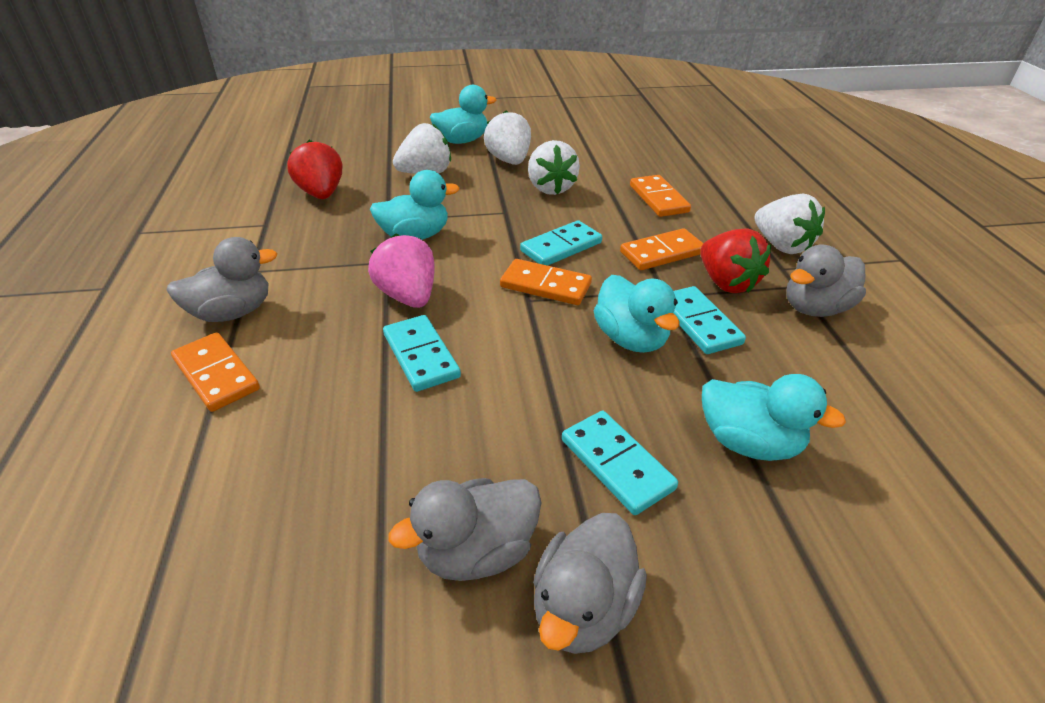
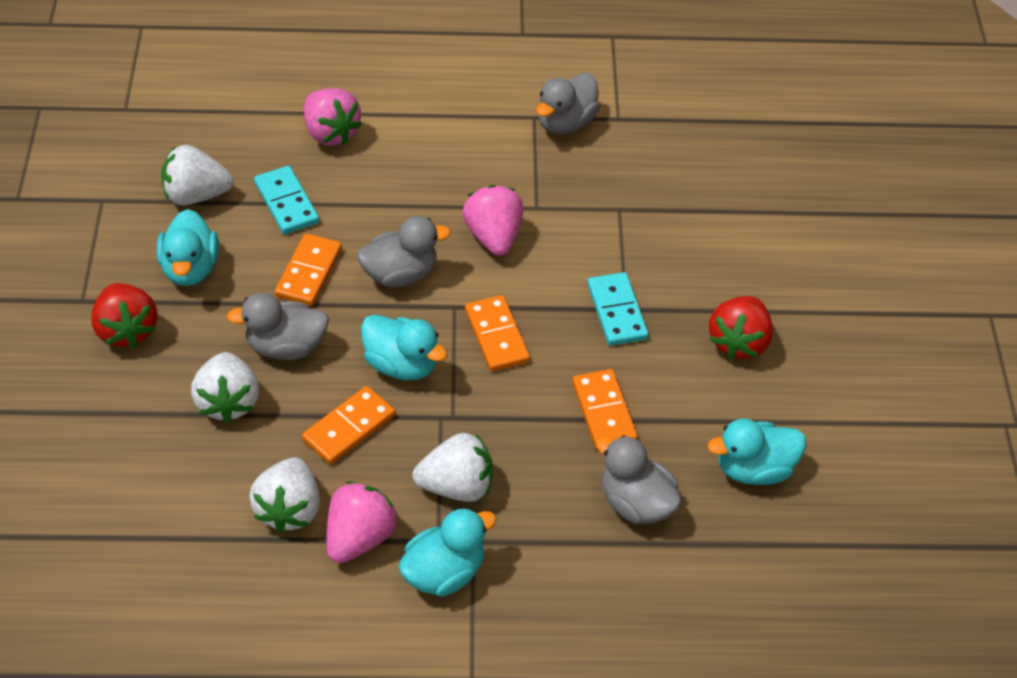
pink strawberry: [368,234,435,308] = 1 -> [304,88,362,146] [327,481,398,563] [462,185,523,256] = 3
turquoise domino: [383,315,461,392] [520,220,602,266] [562,411,678,515] [673,286,746,354] = 4 -> [254,166,319,235] [587,272,649,346] = 2

